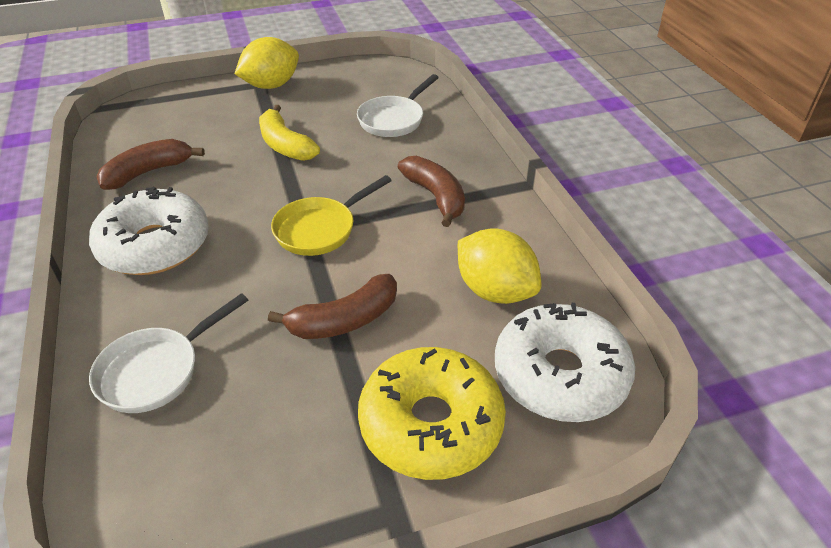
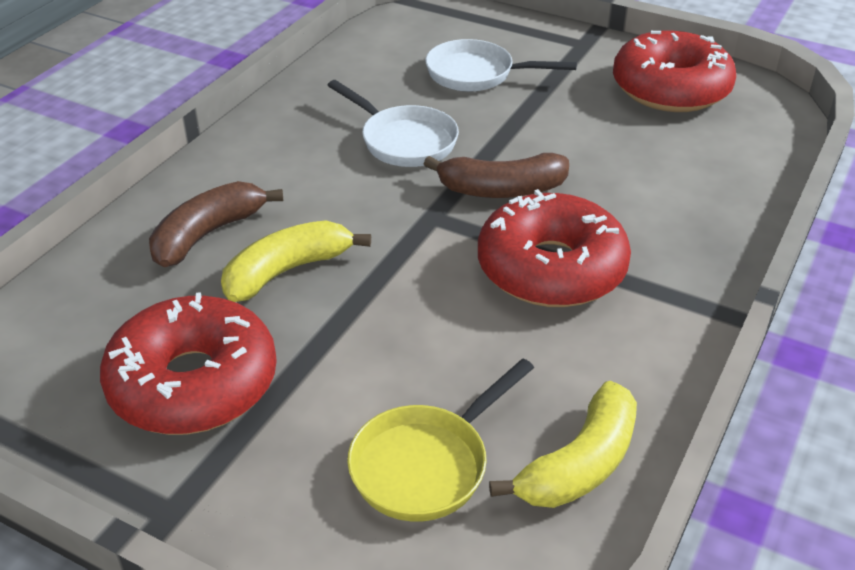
brown banana: [96,139,205,190] [268,274,397,339] [398,156,465,227] = 3 -> [149,181,283,267] [424,153,569,198] = 2
red donut: none = 0 -> [100,292,277,435] [478,189,631,307] [613,31,736,112] = 3
white donut: [89,187,209,275] [495,303,635,422] = 2 -> none = 0
yellow banana: [259,105,320,161] = 1 -> [221,220,371,302] [489,381,637,508] = 2
yellow donut: [358,347,506,480] = 1 -> none = 0
yellow lemon: [235,37,299,89] [458,228,541,304] = 2 -> none = 0

